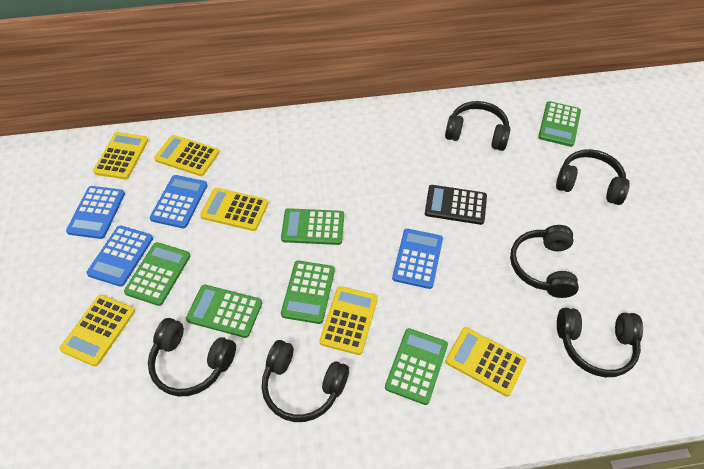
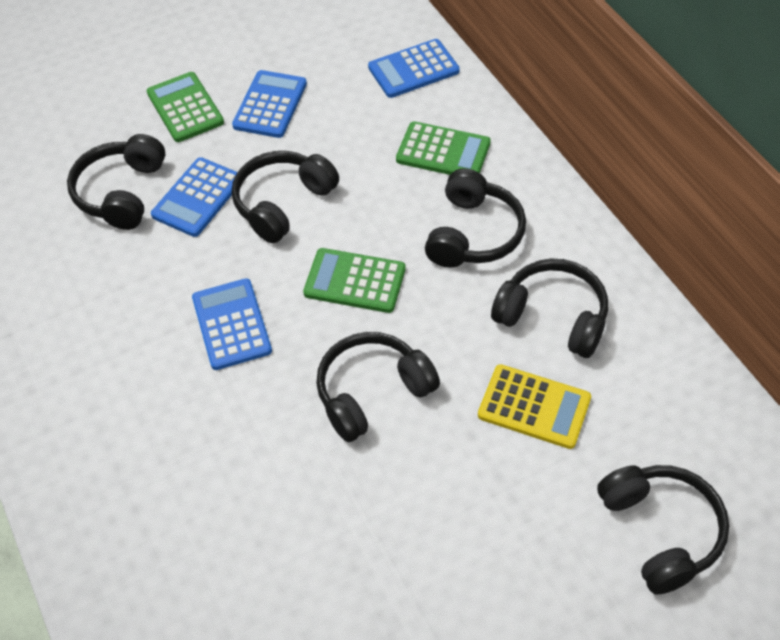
black calculator: [425,185,487,225] = 1 -> none = 0
green calculator: [124,242,190,306] [186,285,262,338] [281,208,344,245] [281,261,335,324] [385,328,448,405] [538,101,581,147] = 6 -> [147,72,224,142] [303,248,406,313] [396,121,491,175] = 3
yellow calculator: [59,295,135,366] [93,132,148,179] [154,135,219,176] [200,188,268,231] [319,286,378,355] [445,327,526,397] = 6 -> [478,364,591,449] = 1

